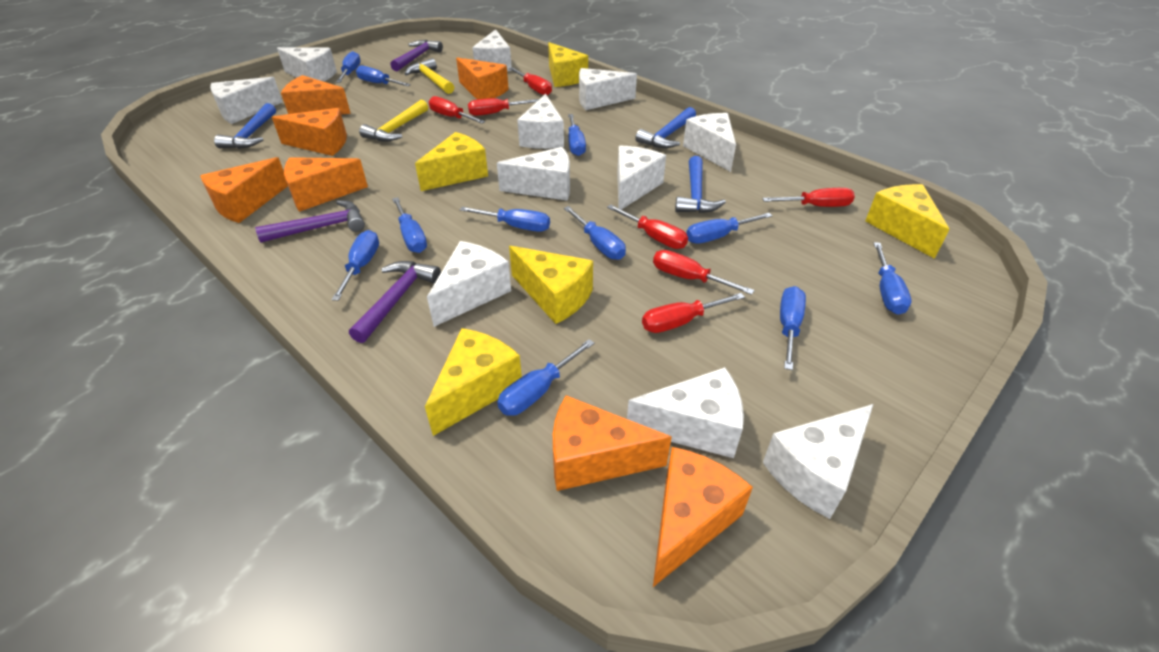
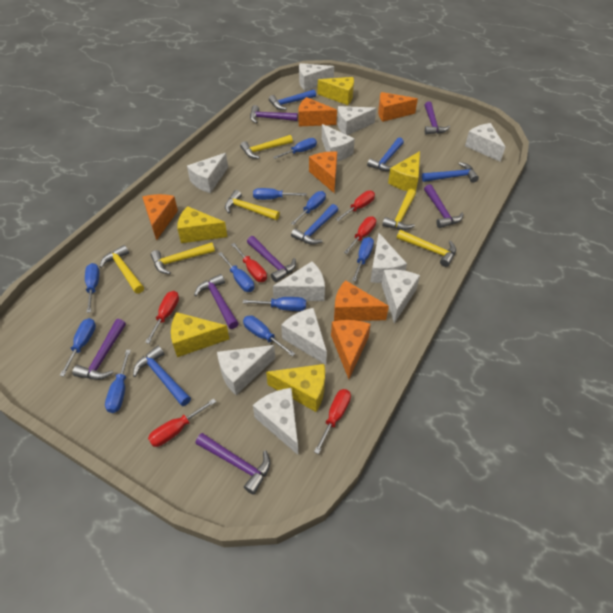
blue hammer: [214,103,276,149] [635,107,696,148] [675,156,726,213] = 3 -> [133,346,191,406] [269,90,316,110] [291,204,338,245] [367,137,404,171] [422,162,479,183] = 5
blue screwdriver: [331,230,379,301] [336,51,361,83] [356,65,411,86] [392,197,427,253] [460,207,550,232] [497,339,595,416] [564,206,626,260] [568,114,586,156] [686,213,772,244] [780,286,806,370] [874,242,912,315] = 11 -> [60,318,96,376] [85,263,100,313] [105,350,131,413] [218,252,254,292] [243,297,306,311] [243,315,295,357] [253,188,307,200] [273,138,317,159] [291,191,326,225] [352,237,374,281] = 10
orange cheese: [200,157,288,223] [272,108,347,156] [281,75,351,114] [284,157,368,212] [456,57,509,100] [553,395,672,491] [653,447,753,587] = 7 -> [142,194,178,241] [298,97,337,126] [309,151,337,193] [331,320,371,379] [334,280,389,321] [378,92,418,122] = 6
purple hammer: [255,200,365,243] [349,261,441,343] [390,40,443,71] = 3 -> [72,319,126,380] [194,274,239,329] [195,433,270,495] [247,236,296,282] [250,105,298,124] [424,184,464,228] [425,102,450,134] = 7
red screwdriver: [429,96,485,124] [468,98,539,116] [509,67,552,95] [607,205,688,249] [642,293,745,333] [653,250,754,295] [762,188,855,207] = 7 -> [145,291,179,344] [148,398,216,447] [231,243,267,282] [314,389,351,454] [336,191,375,221] [344,216,376,254] = 6
yellow hammer: [359,100,428,142] [405,58,454,94] = 2 -> [99,245,144,294] [151,242,215,274] [225,190,280,220] [240,135,293,159] [382,189,416,230] [397,230,456,267] = 6

